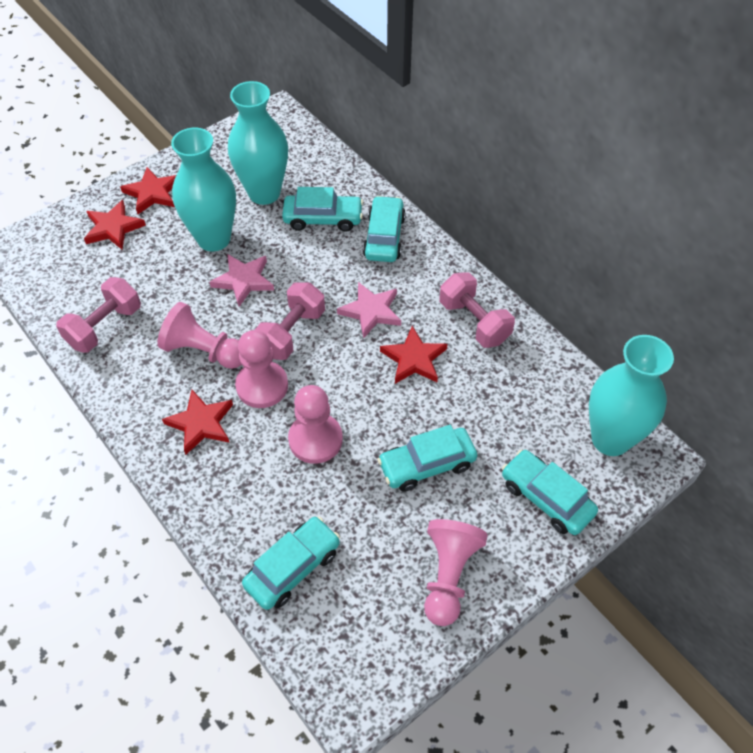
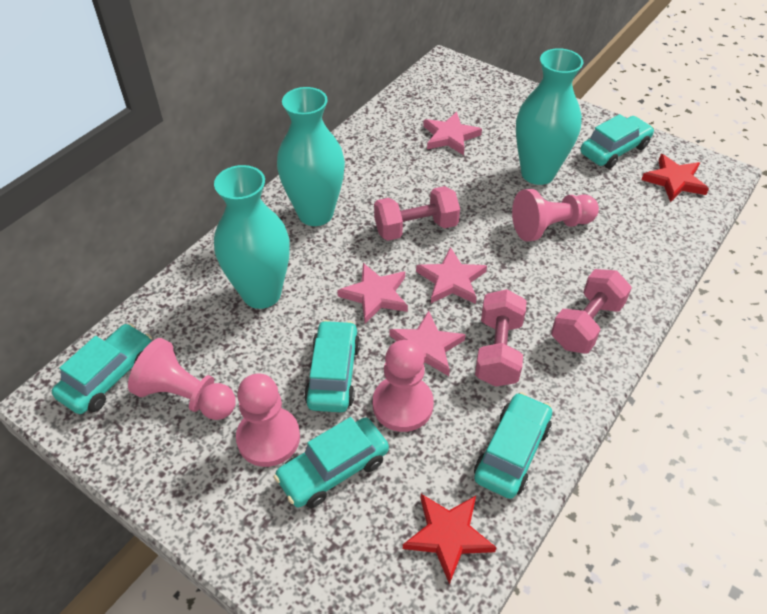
pink star: [209,254,274,307] [337,282,401,339] = 2 -> [337,263,408,324] [389,311,466,376] [416,247,487,304] [423,112,482,155] = 4
red star: [84,200,146,249] [120,167,176,214] [162,390,233,455] [380,326,448,384] = 4 -> [403,494,497,585] [641,154,709,202] = 2

